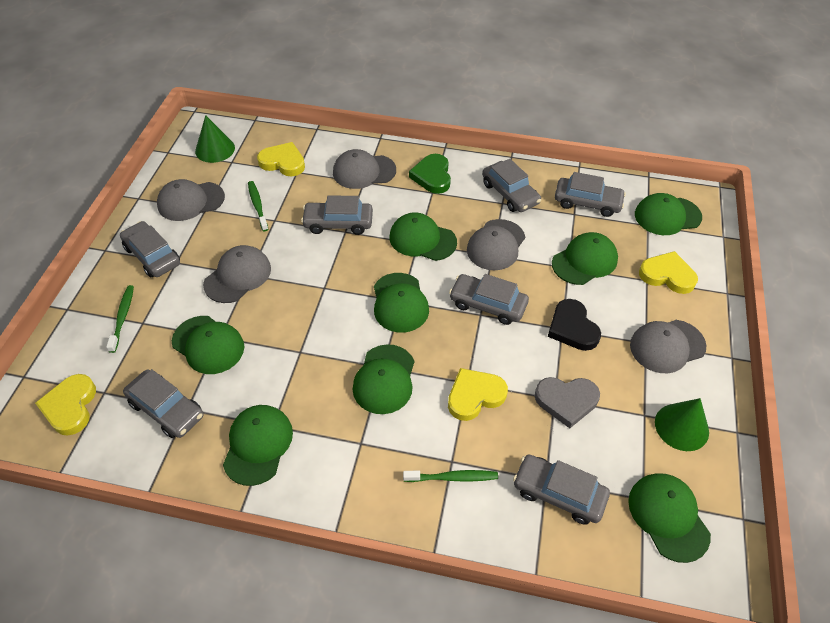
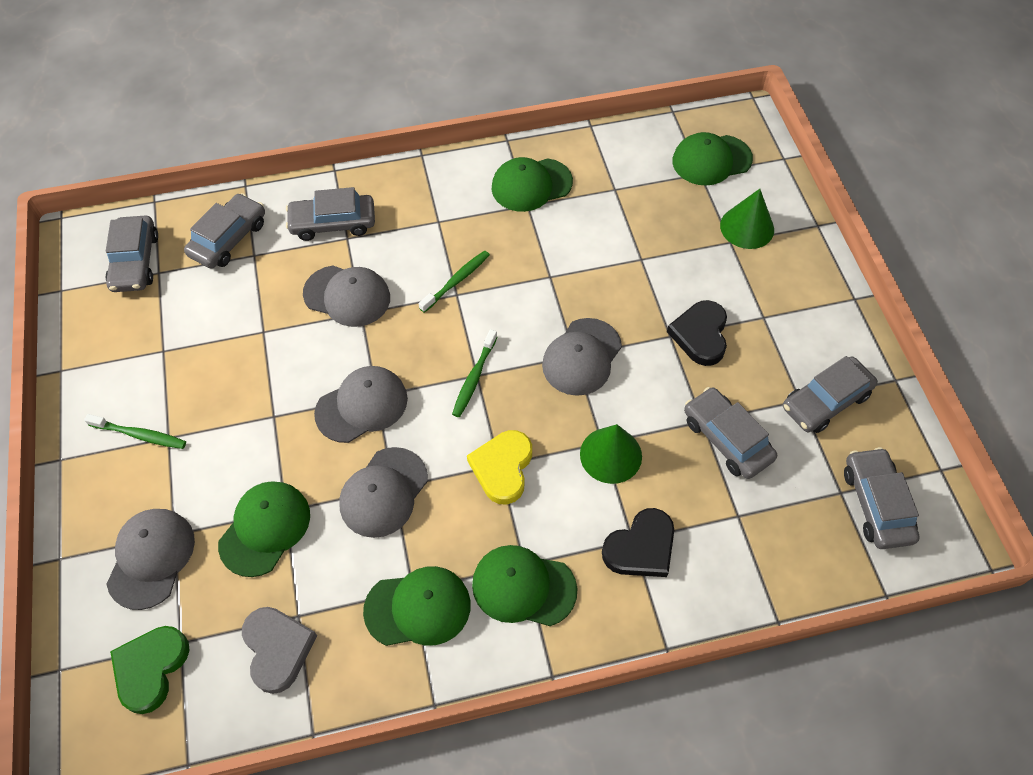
black heart: [548,299,601,351] = 1 -> [602,508,674,577] [667,300,727,366] = 2
green cap: [172,316,244,374] [223,405,293,486] [353,344,414,414] [374,273,429,333] [389,212,457,261] [552,232,618,285] [628,473,711,563] [635,193,702,235] = 8 -> [218,481,310,577] [363,566,471,646] [472,545,577,626] [492,157,573,212] [672,132,753,186] = 5
grey car: [120,221,180,277] [123,369,204,438] [301,195,373,235] [449,274,529,325] [482,159,541,212] [513,454,610,525] [555,172,626,217] = 7 -> [106,216,158,292] [184,193,265,269] [286,187,375,241] [684,387,777,479] [783,356,878,433] [844,447,920,549] = 6
yellow heart: [35,374,96,436] [257,142,305,176] [448,368,508,421] [639,251,698,294] = 4 -> [467,430,532,504] = 1

